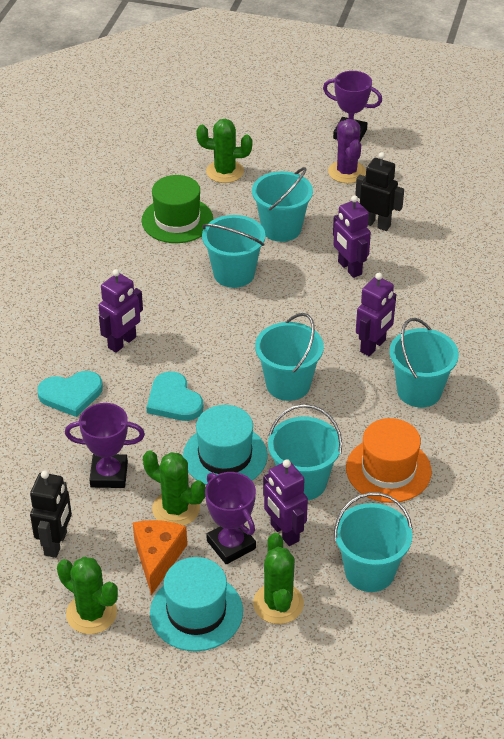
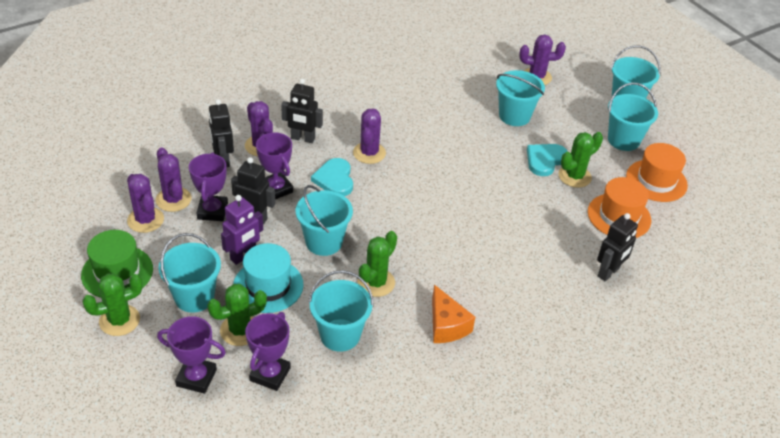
black robot: [30,470,72,558] [355,152,404,231] = 2 -> [208,99,234,167] [231,157,275,225] [281,79,323,143] [597,213,638,281] = 4
orange hat: [346,418,432,503] = 1 -> [588,177,651,238] [626,143,688,202] = 2
purple cactus: [328,119,366,183] = 1 -> [127,174,164,233] [155,147,192,212] [245,101,273,156] [353,108,386,164] [519,35,566,85] = 5
purple robot: [99,269,143,353] [263,459,308,546] [333,195,371,278] [356,273,396,356] = 4 -> [221,195,263,265] = 1
purple trophy: [65,403,145,488] [205,472,256,564] [323,71,382,142] = 3 -> [157,316,226,394] [189,152,228,221] [245,312,291,391] [256,133,293,199] = 4
turquoise hat: [150,557,243,651] [183,405,268,485] = 2 -> [233,243,304,313] = 1

